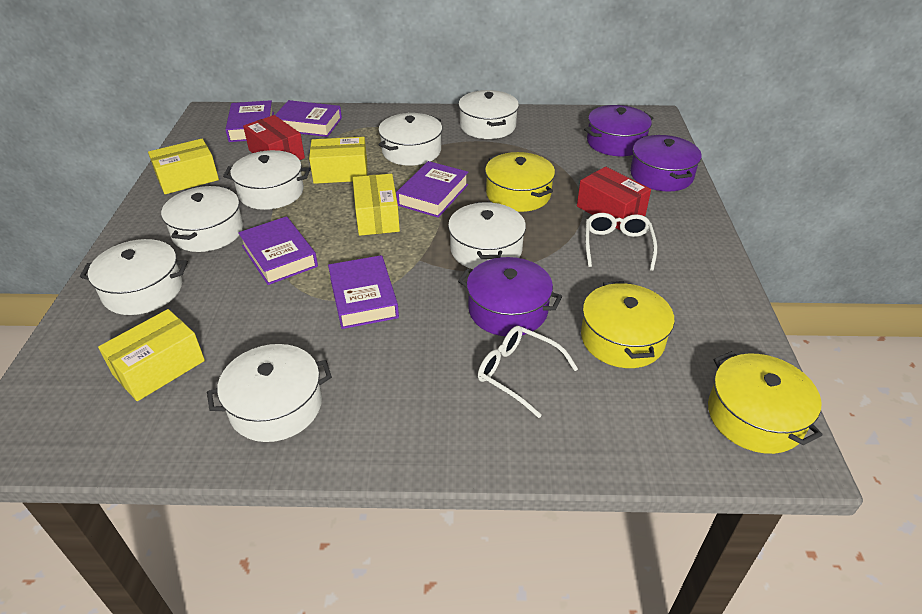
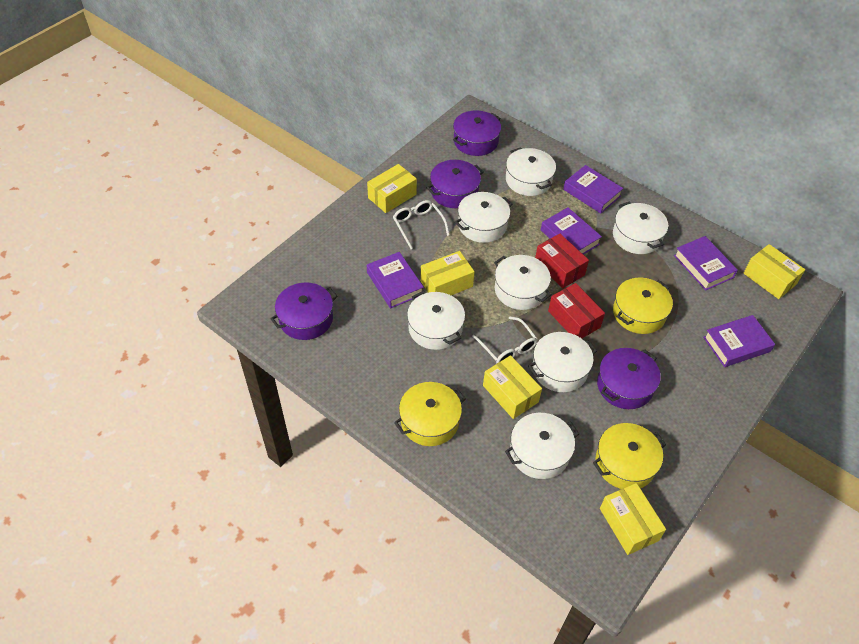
purple pot: [458,257,562,336] [584,105,653,156] [630,135,702,192] = 3 -> [270,282,338,340] [427,160,484,208] [453,110,501,156] [597,348,661,409] = 4
yellow box: [98,309,205,401] [148,139,219,194] [309,137,368,184] [353,174,400,236] = 4 -> [367,164,417,213] [421,251,475,295] [483,355,542,419] [600,483,666,555] [744,244,805,299] = 5

